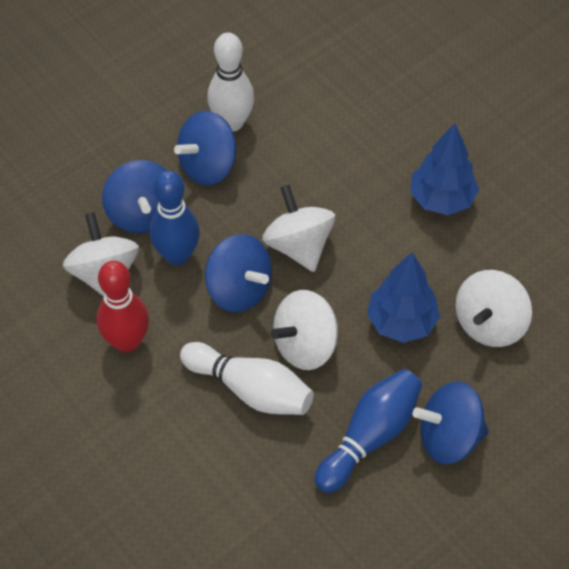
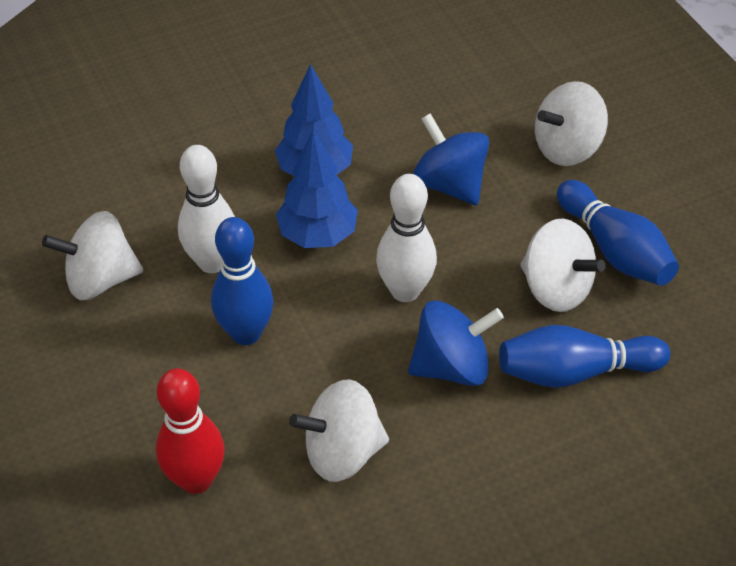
blue bowling pin: [150,170,200,265] [314,369,422,493] = 2 -> [211,217,274,345] [499,325,670,388] [557,180,679,285] = 3
blue spinning top: [102,160,166,233] [174,111,236,185] [205,234,272,312] [413,381,489,464] = 4 -> [408,300,504,386] [413,113,489,205] = 2

